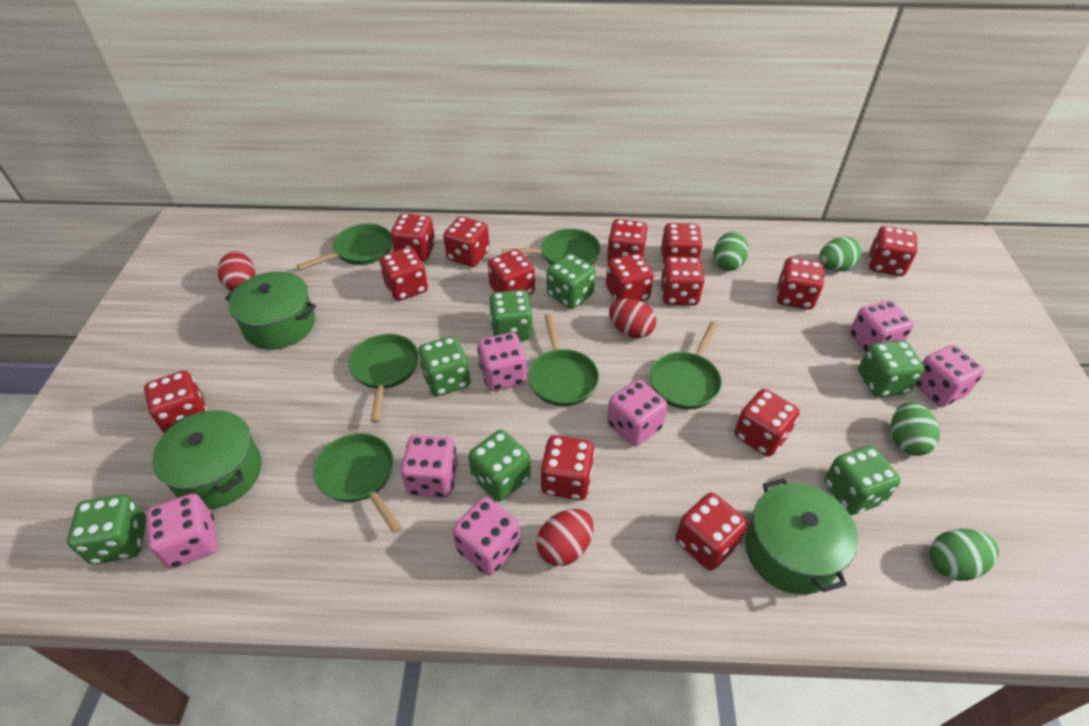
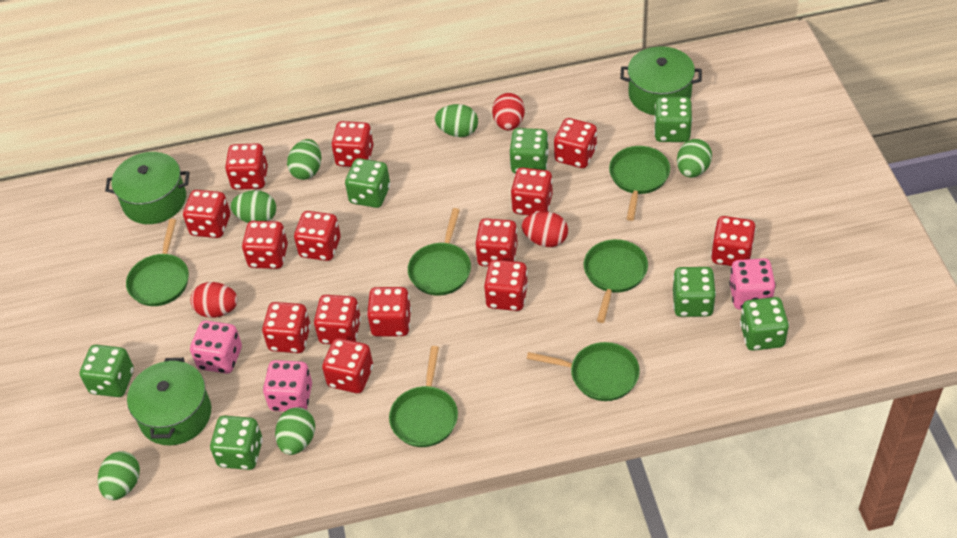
green egg: [713,231,749,271] [819,237,862,272] [891,402,940,456] [929,529,999,581] = 4 -> [98,451,140,500] [231,190,276,223] [275,407,315,455] [287,139,321,180] [435,104,478,137] [677,139,712,178] = 6
pink dice: [146,494,218,569] [400,435,458,498] [452,497,520,576] [477,332,527,391] [607,380,667,446] [850,301,914,353] [915,345,985,407] = 7 -> [190,321,242,374] [263,360,312,412] [729,258,776,310] = 3

